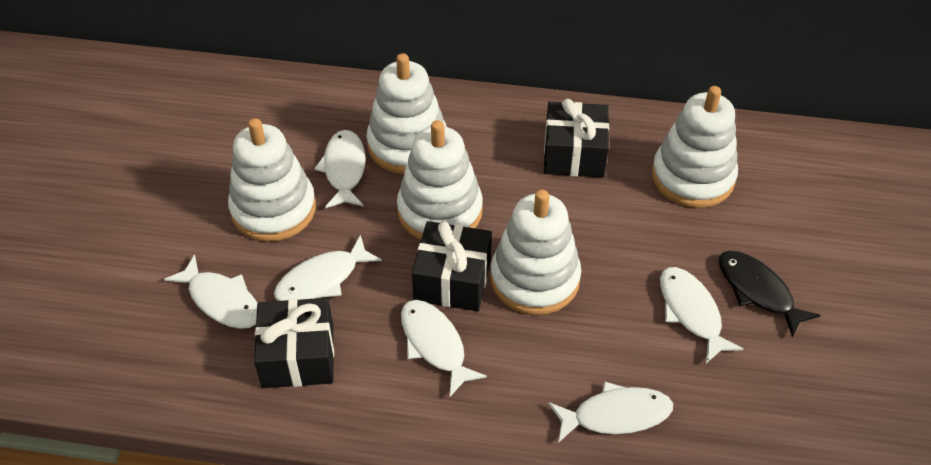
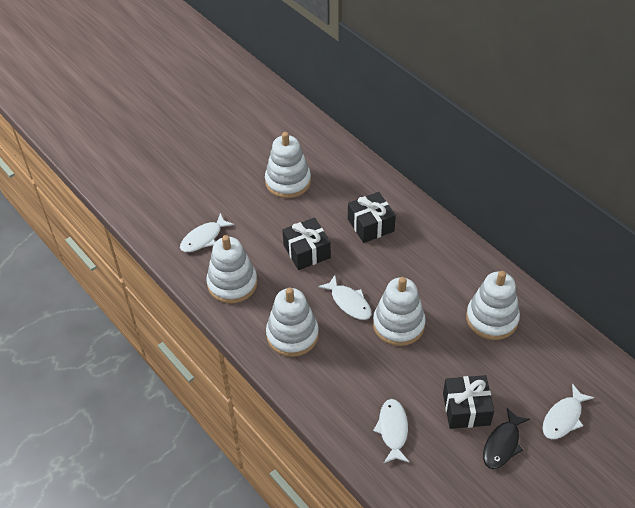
white fish: [164,255,257,329] [274,234,382,301] [314,130,366,208] [401,300,487,397] [548,381,673,443] [660,267,743,363] = 6 -> [180,213,234,252] [318,275,372,320] [373,399,410,463] [543,384,594,439] = 4

